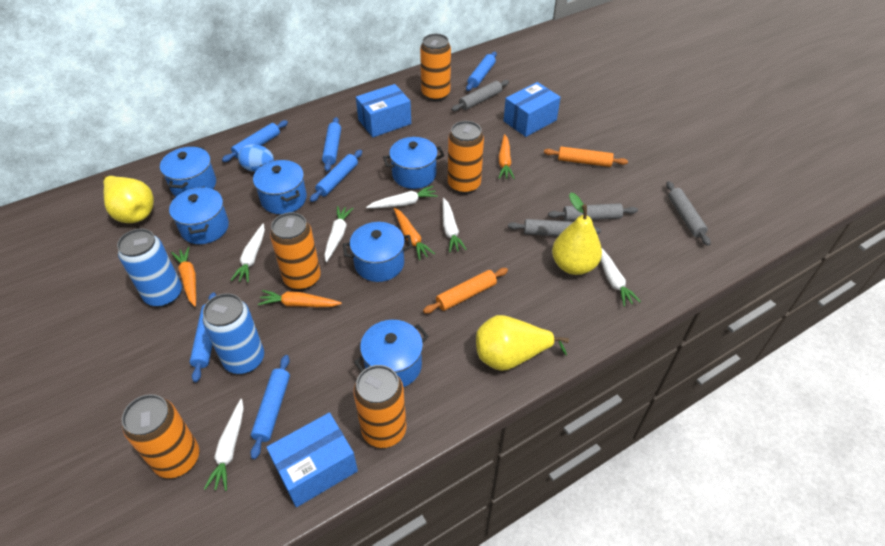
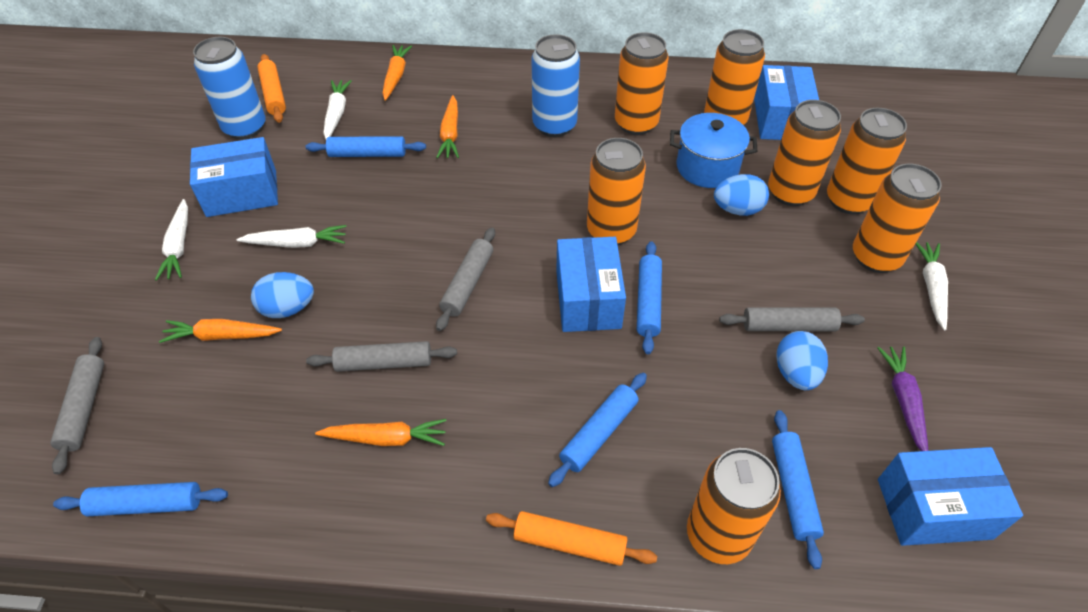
blue box: [266,413,358,507] [356,84,411,137] [504,82,561,137] = 3 -> [190,137,278,217] [556,237,626,332] [754,65,819,140] [878,447,1023,546] = 4
blue egg: [238,144,274,172] = 1 -> [251,272,314,318] [714,174,769,216] [776,331,828,390] = 3
blue pot: [160,146,216,196] [169,186,229,244] [253,160,307,214] [343,222,412,282] [354,320,429,387] [383,137,444,189] = 6 -> [670,113,757,188] = 1
blue rolling pin: [190,292,216,382] [222,120,288,162] [250,355,290,459] [310,150,362,202] [322,117,341,172] [466,52,497,91] = 6 -> [53,482,228,516] [306,136,426,157] [548,373,647,487] [637,241,662,354] [772,410,824,569] = 5
orange can: [122,394,199,478] [270,212,321,290] [353,365,406,448] [420,34,451,101] [448,121,484,194] = 5 -> [587,138,646,245] [615,32,669,135] [687,448,781,564] [704,29,765,125] [768,100,841,206] [827,108,907,215] [853,164,942,273] = 7
purple carrot: none = 0 -> [877,347,928,451] = 1
white carrot: [204,399,244,491] [230,224,265,283] [325,206,353,262] [366,186,438,208] [443,198,467,253] [600,249,641,307] = 6 -> [155,199,188,281] [236,225,347,248] [323,80,352,139] [916,242,948,330] = 4
yellow pear: [103,175,154,223] [476,315,569,371] [552,192,602,275] = 3 -> none = 0

